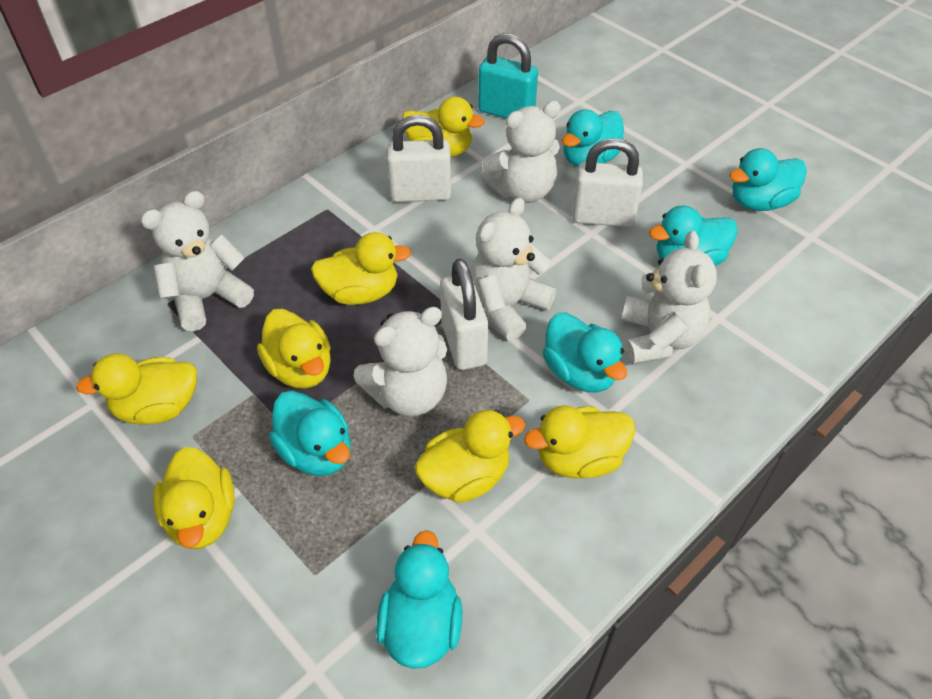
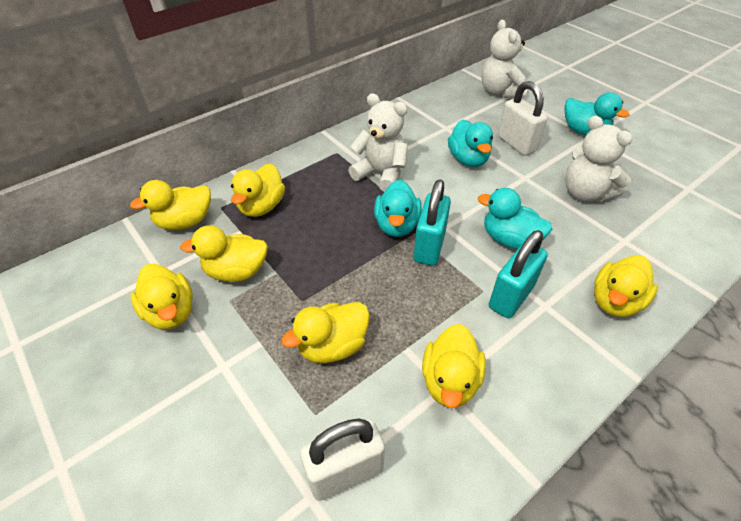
turquoise duck: [269,391,351,476] [376,530,462,669] [542,312,627,393] [562,109,624,167] [649,205,738,266] [729,148,807,211] = 6 -> [374,180,422,237] [448,120,493,167] [478,188,552,249] [565,92,629,136] = 4
turquoise padlock: [478,33,538,119] = 1 -> [414,179,451,266] [489,230,548,318] = 2
white padlock: [387,115,451,202] [440,259,488,370] [572,138,643,227] = 3 -> [300,419,385,501] [498,81,547,156] = 2
white teddy bear: [141,191,254,331] [354,307,447,416] [470,198,556,341] [480,101,561,203] [621,231,717,365] = 5 -> [348,93,408,192] [481,20,527,98] [565,115,632,202] = 3

